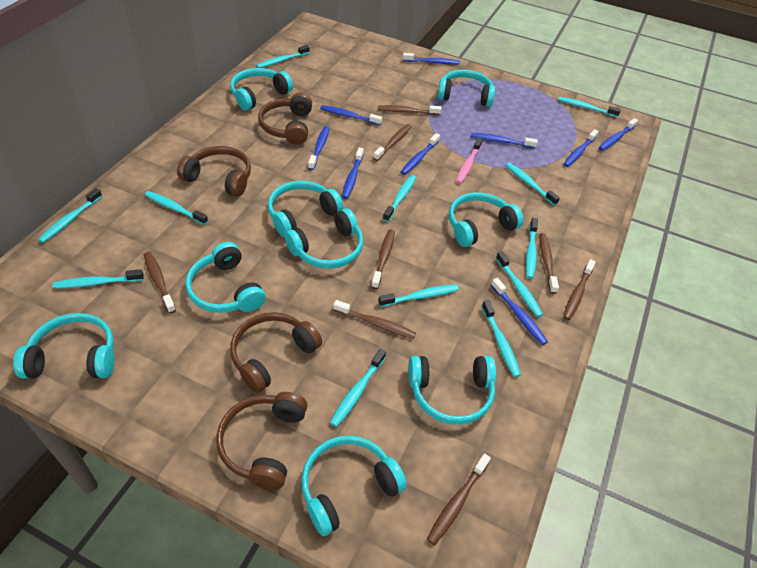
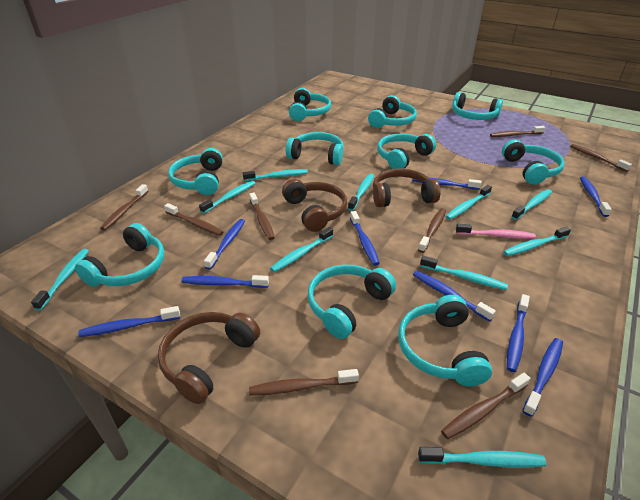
brown headphones: [177,146,251,196] [216,392,307,490] [230,312,322,393] [258,93,312,145] = 4 -> [158,312,260,404] [282,179,347,232] [373,169,441,207] = 3
turquoise headphones: [13,313,115,379] [185,242,266,313] [230,68,293,111] [268,181,343,237] [285,208,363,269] [301,435,407,536] [408,356,496,425] [437,70,495,107] [449,192,523,247] = 9 -> [75,223,165,287] [168,148,223,195] [286,132,344,165] [289,88,331,121] [307,265,396,339] [368,95,417,128] [377,134,436,169] [398,295,492,386] [452,92,503,120] [502,140,565,185] = 10
turquoise toothbrush: [38,188,102,243] [53,269,144,289] [145,191,208,225] [256,45,310,68] [330,349,386,427] [378,284,459,307] [383,175,416,222] [482,300,521,377] [496,251,543,317] [506,163,560,206] [526,218,538,279] [558,97,621,117] = 12 -> [31,249,89,310] [199,181,255,214] [243,169,308,181] [270,227,333,272] [348,174,374,211] [418,447,546,468] [420,256,508,290] [445,185,492,220] [503,226,571,256] [511,189,552,220] = 10

